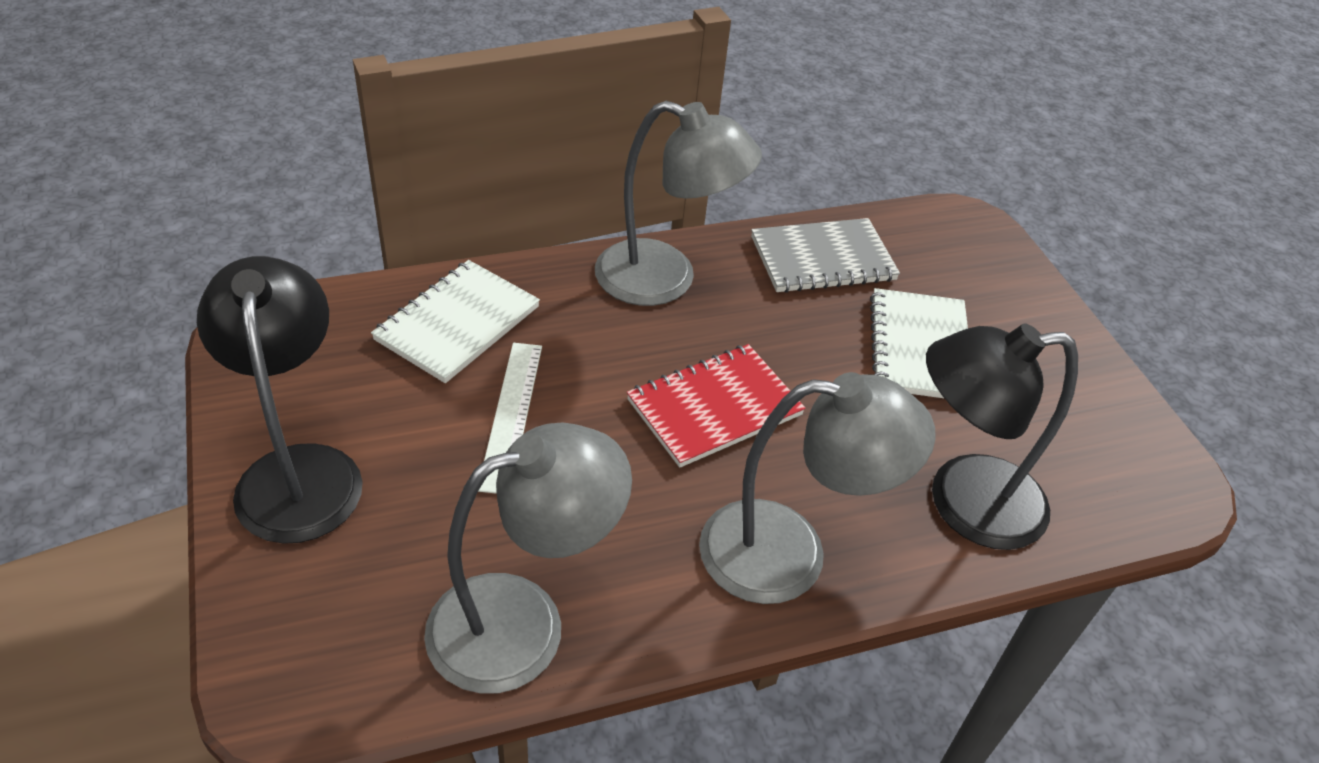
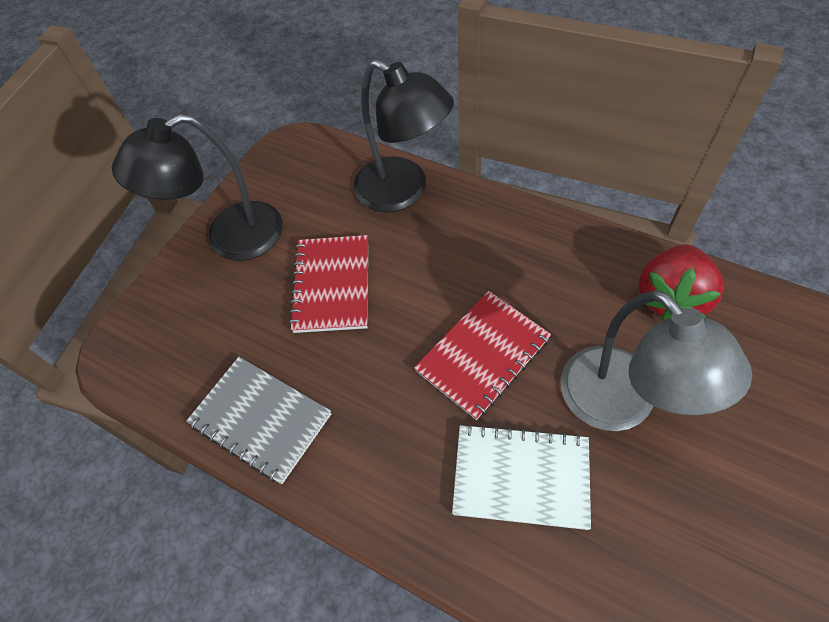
grey lamp: [424,423,632,694] [595,101,762,306] [699,372,936,604] = 3 -> [561,290,752,431] = 1
red notebook: [627,344,806,468] = 1 -> [289,235,368,333] [414,291,551,420] = 2
red strawberry: none = 0 -> [639,244,724,320] = 1
white notebook: [371,260,540,383] [870,288,968,398] = 2 -> [452,424,591,530] = 1
white ruler: [478,343,542,494] = 1 -> none = 0

